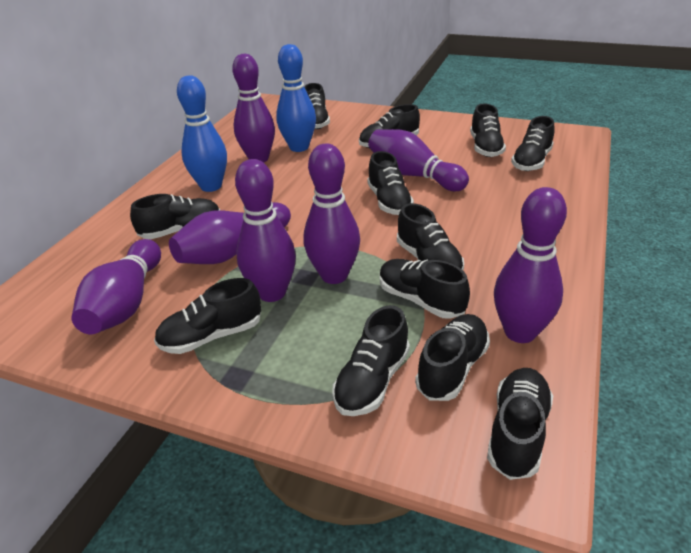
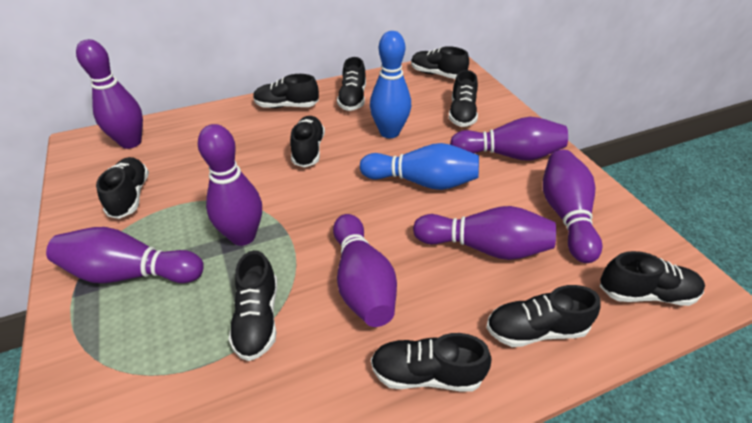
black shoe: [130,194,220,239] [154,278,261,354] [304,83,330,129] [332,305,410,416] [359,104,420,148] [367,151,414,215] [380,259,470,319] [397,203,464,270] [415,314,490,401] [470,103,506,157] [487,368,553,480] [511,116,555,171] = 12 -> [96,157,149,219] [228,250,277,361] [253,74,319,108] [290,116,325,167] [337,57,366,111] [371,333,491,392] [411,46,469,79] [448,70,478,127] [486,285,601,347] [600,251,705,306] = 10

